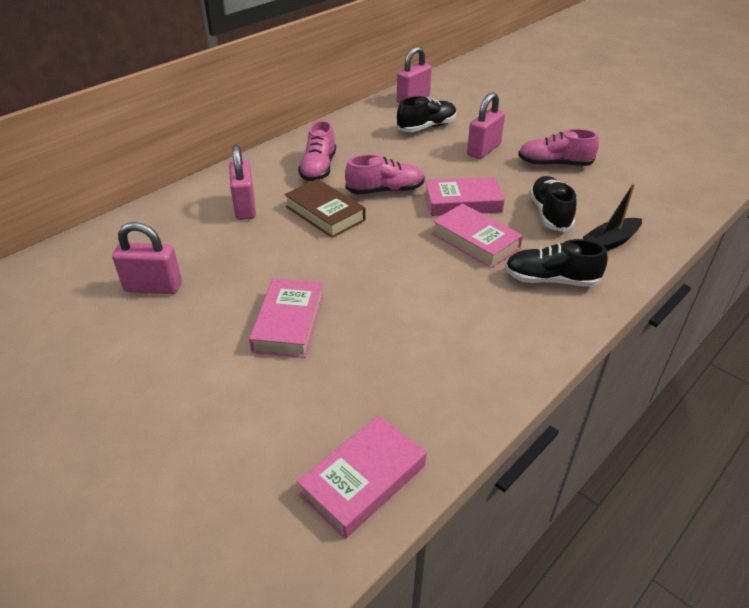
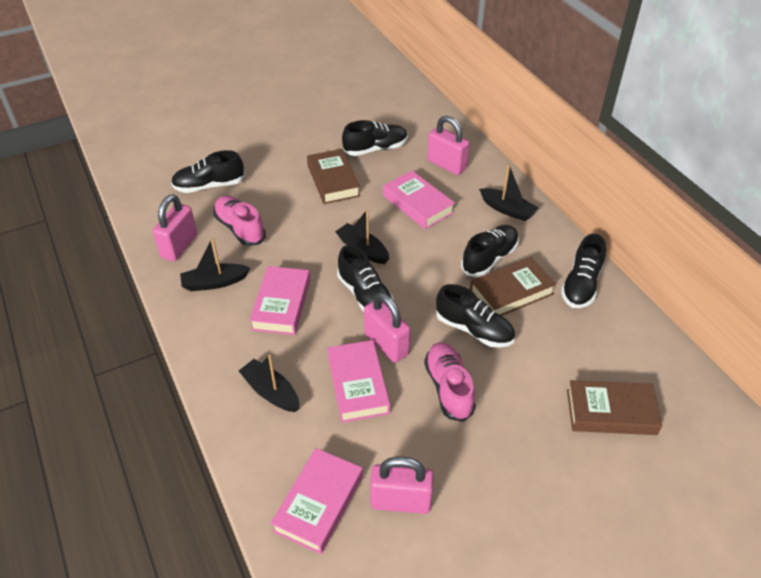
black boat: [583,184,642,250] = 1 -> [180,238,250,291] [239,355,299,412] [335,209,389,264] [479,164,539,221] = 4
black shoe: [397,96,457,132] [505,239,608,287] [529,176,577,232] = 3 -> [171,150,245,193] [337,245,394,312] [342,120,408,156] [436,284,515,348] [461,225,519,277] [561,234,606,308] = 6
brown book: [284,179,366,238] = 1 -> [307,149,360,204] [470,257,556,316] [567,380,662,435] = 3
pink shoe: [298,120,336,182] [345,154,425,194] [518,129,599,166] = 3 -> [213,195,266,246] [424,342,476,422] = 2

